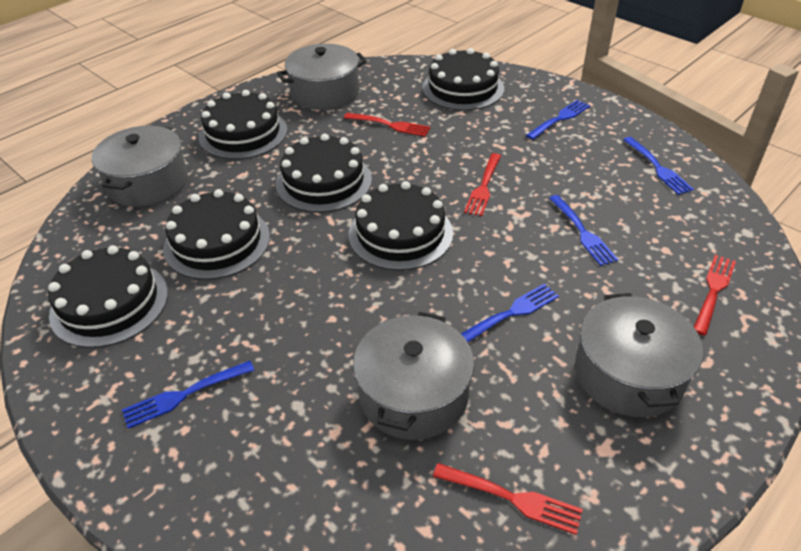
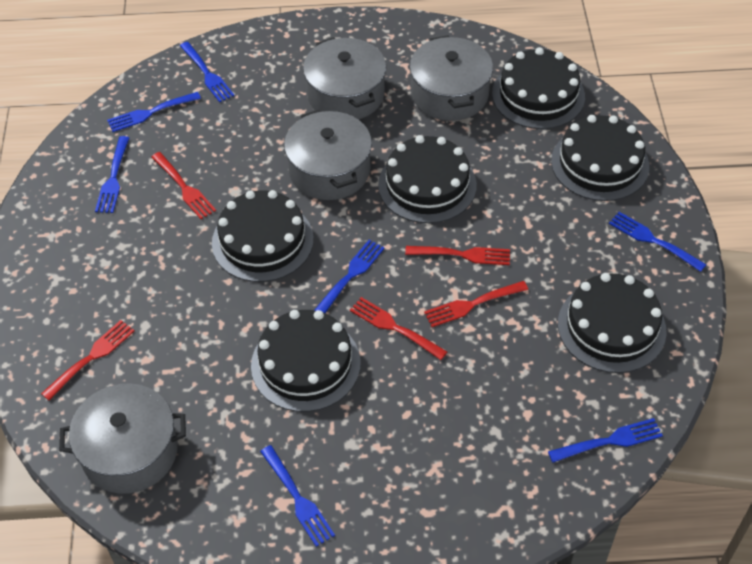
blue fork: [122,361,254,429] [461,284,559,342] [526,100,590,140] [549,195,618,266] [623,137,694,195] = 5 -> [95,136,129,213] [107,92,201,132] [180,42,234,102] [260,445,335,547] [315,240,385,313] [548,418,663,462] [609,212,707,272] = 7
red fork: [344,113,431,137] [433,463,583,535] [464,153,501,216] [694,255,736,336] = 4 -> [41,320,135,400] [152,152,216,219] [350,297,447,360] [405,246,510,265] [424,281,528,327] = 5

